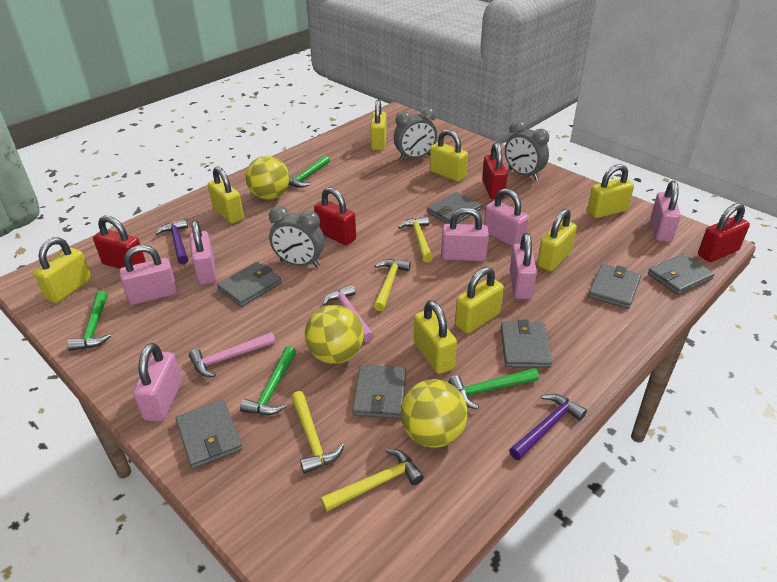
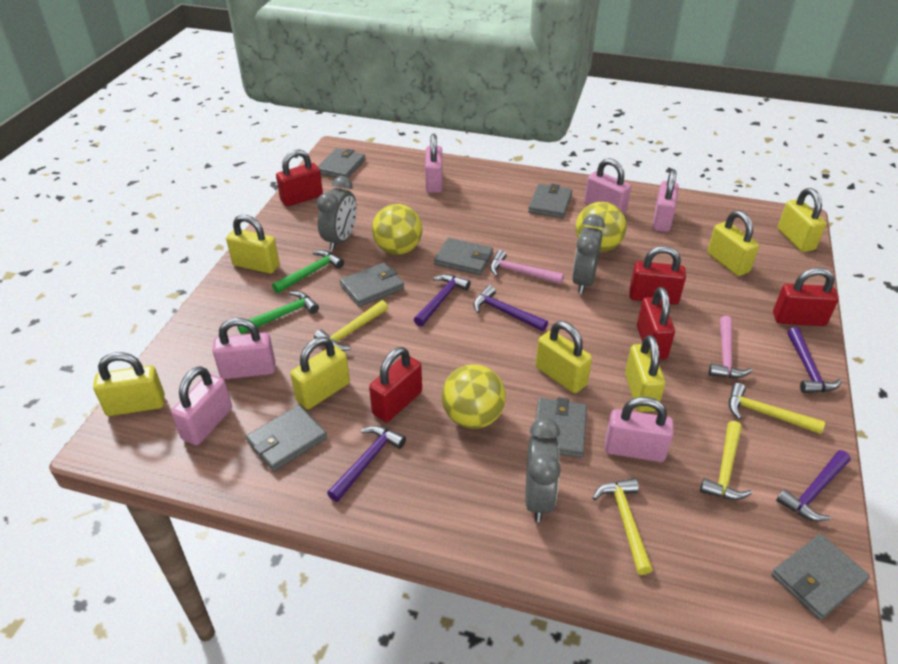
green hammer: [67,291,111,351] [240,346,296,415] [289,155,330,187] [448,368,539,409] = 4 -> [237,291,319,334] [272,250,344,293] = 2
pink padlock: [119,245,177,305] [133,343,182,422] [190,220,217,285] [441,207,489,261] [484,188,529,247] [510,233,537,299] [650,181,681,242] = 7 -> [171,366,232,445] [213,318,275,379] [425,134,442,193] [584,158,631,214] [605,397,674,462] [653,170,679,232] = 6
purple hammer: [155,219,188,264] [509,394,587,460] = 2 -> [327,426,406,502] [414,274,471,327] [473,285,548,331] [776,450,851,521] [787,327,842,393] = 5
red padlock: [93,216,146,269] [314,187,356,245] [482,143,508,199] [698,203,750,262] = 4 -> [276,149,323,206] [369,347,422,422] [629,246,686,305] [637,287,675,360] [773,268,839,326] = 5
yellow padlock: [34,237,92,303] [208,166,244,224] [370,100,387,151] [414,300,457,374] [430,129,468,182] [455,267,504,334] [537,209,577,271] [587,164,634,218] = 8 -> [93,352,165,416] [226,215,280,274] [290,337,350,409] [536,321,592,393] [625,335,665,412] [707,210,759,276] [778,188,826,252] = 7

